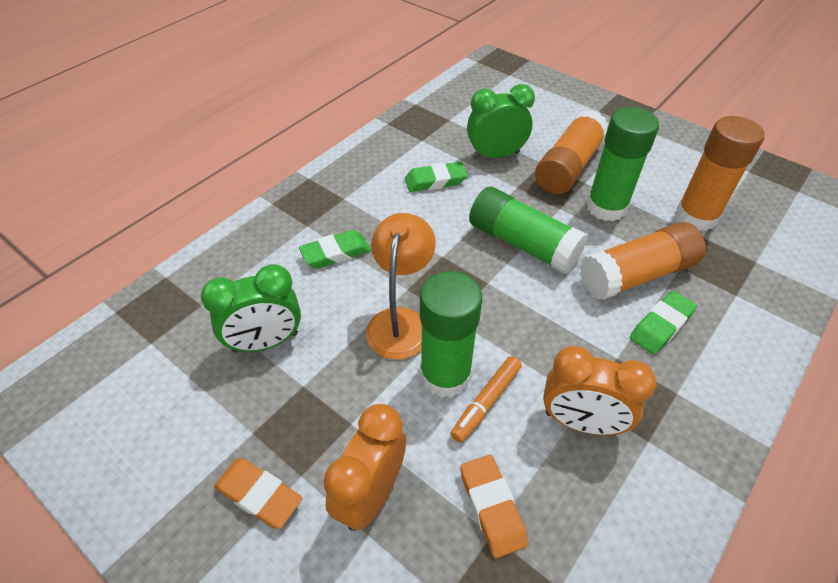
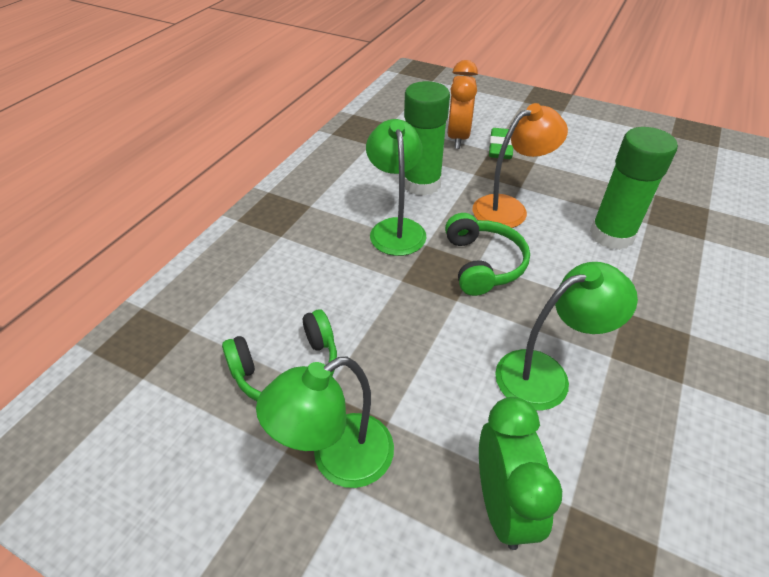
green clock: [201,264,301,353] [467,84,535,160] = 2 -> [479,397,562,550] = 1
green eraser: [299,230,371,269] [405,162,468,192] [630,291,697,355] = 3 -> [489,128,513,159] = 1
green glue stick: [420,271,482,398] [469,187,588,274] [586,107,659,221] = 3 -> [404,81,450,196] [590,127,678,250] = 2
green headphones: none = 0 -> [222,309,337,401] [445,213,530,296] = 2
green lamp: none = 0 -> [256,357,394,488] [366,119,427,256] [495,262,638,411] = 3
orange clock: [324,404,406,531] [543,346,657,435] = 2 -> [447,60,478,149] = 1
orange eraser: [214,458,302,529] [460,455,528,558] = 2 -> none = 0
orange glue stick: [535,110,608,194] [580,222,706,300] [675,116,764,231] = 3 -> none = 0
orange marker: [450,356,522,442] = 1 -> none = 0

